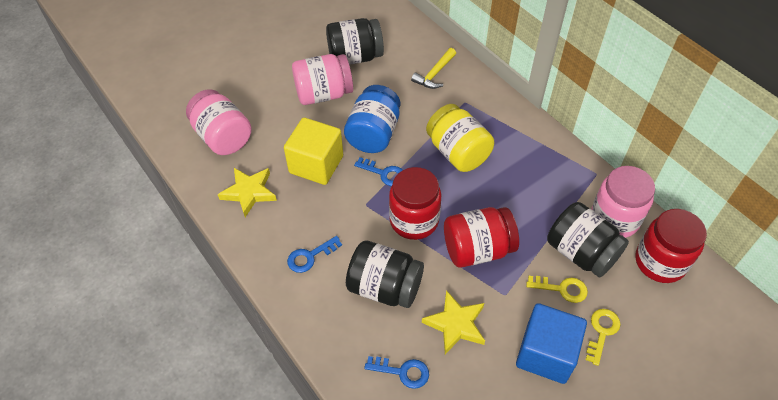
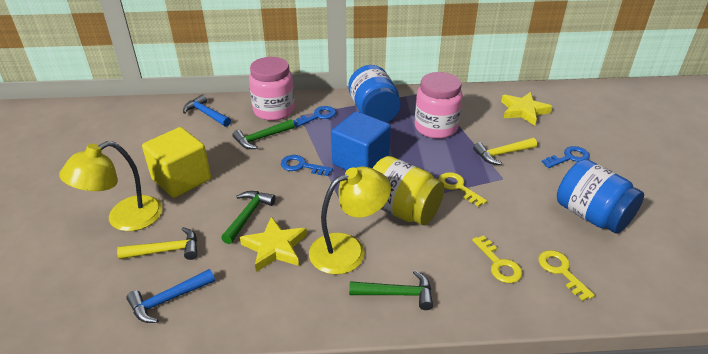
black jar: [326,18,384,65] [346,241,424,308] [547,202,629,277] = 3 -> none = 0
blue hammer: none = 0 -> [126,269,215,323] [183,94,231,127] = 2
blue jar: [344,85,400,153] = 1 -> [348,65,401,123] [557,159,644,234] = 2
green hammer: none = 0 -> [221,191,276,244] [233,119,295,149] [349,270,433,310] = 3
pink jar: [186,89,252,155] [292,54,353,105] [591,166,655,238] = 3 -> [249,57,295,121] [415,72,463,139] = 2
red jar: [389,167,441,240] [444,207,519,268] [635,209,707,283] = 3 -> none = 0
yellow hammer: [411,48,456,89] = 1 -> [117,227,197,260] [473,138,537,165] = 2
yellow key: [526,276,588,303] [586,309,621,366] = 2 -> [438,172,487,207] [472,235,522,283] [538,250,595,301] = 3
yellow lamp: none = 0 -> [59,141,163,231] [309,167,391,275] = 2

